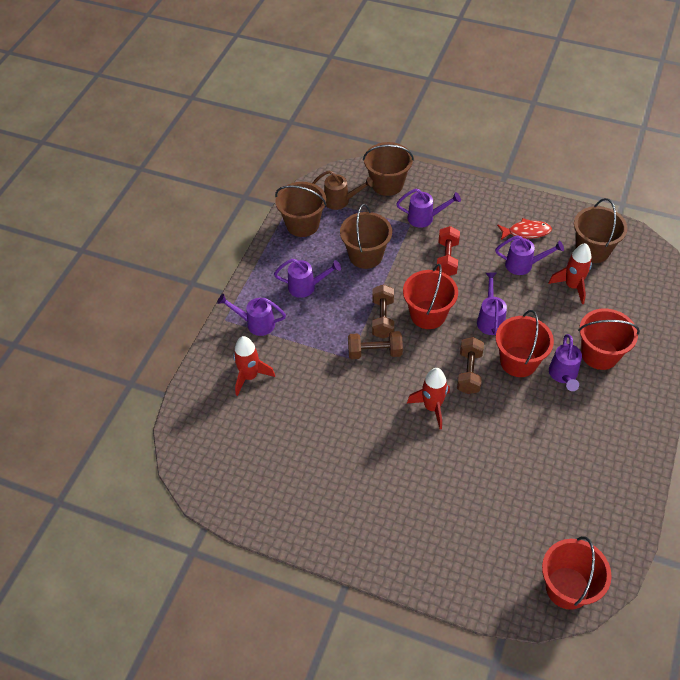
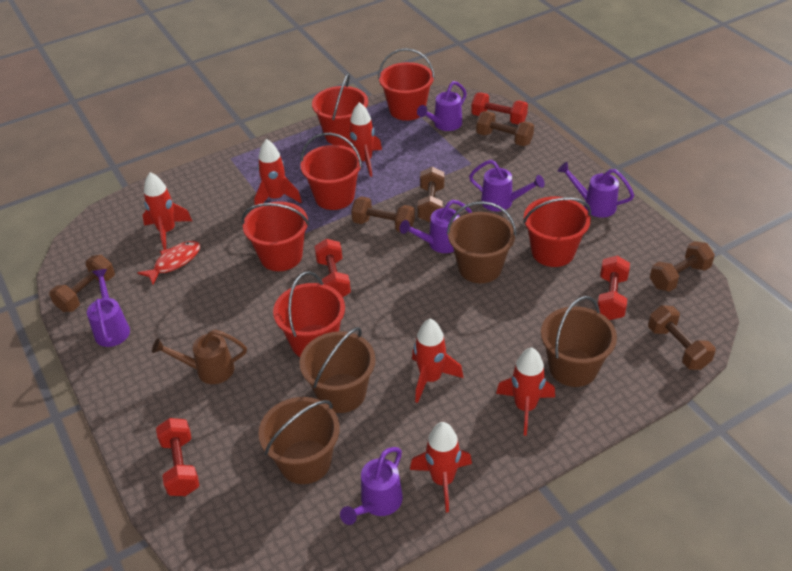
brown dumbbell: [348,331,403,359] [372,284,394,339] [457,337,484,394] = 3 -> [49,255,115,312] [351,196,415,232] [418,167,444,222] [476,111,534,146] [648,305,715,370] [650,241,715,292] = 6
red bucket: [403,264,458,329] [496,310,554,377] [542,536,612,610] [578,309,640,370] = 4 -> [241,201,309,271] [273,271,345,357] [301,133,362,210] [312,73,368,145] [378,48,435,121] [523,196,591,267] = 6
red dumbbell: [436,226,460,276] = 1 -> [156,418,199,496] [314,239,351,297] [471,92,528,125] [598,256,630,320] = 4
red rocket: [233,336,275,396] [407,368,450,429] [549,243,592,304] = 3 -> [142,172,192,250] [254,139,302,205] [342,102,382,177] [410,422,472,512] [412,319,463,403] [496,348,555,436] = 6

